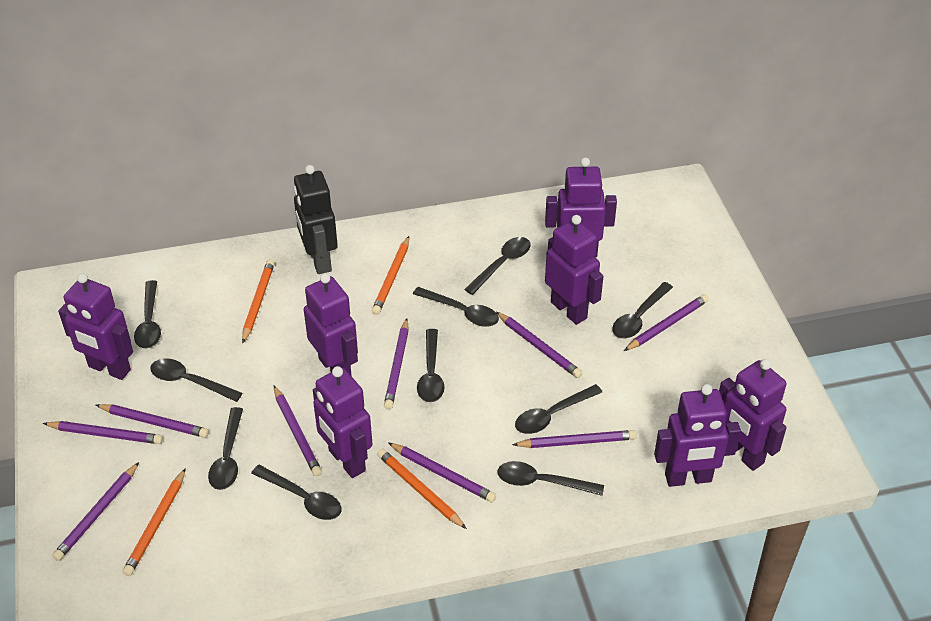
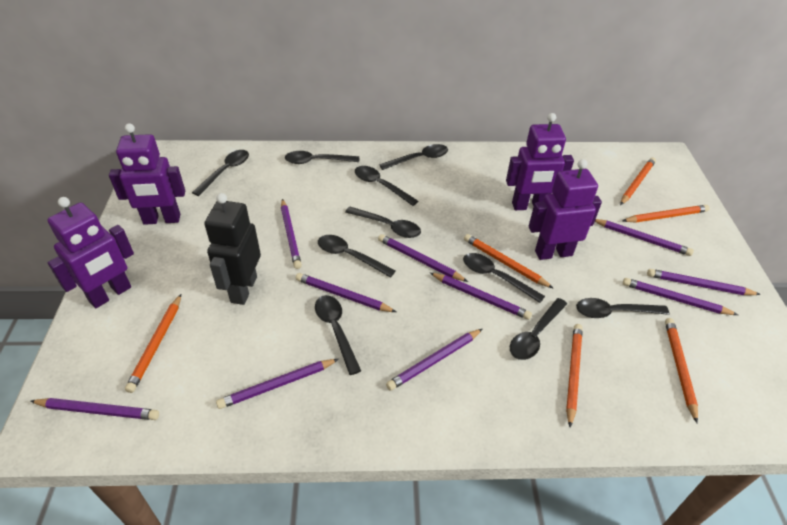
orange pencil: [123,468,186,576] [242,259,275,344] [372,236,409,315] [377,449,467,529] = 4 -> [125,294,181,393] [464,234,554,289] [566,324,583,427] [620,157,656,205] [622,205,710,222] [665,318,698,423] = 6
purple pencil: [43,421,163,444] [52,462,139,561] [96,404,209,438] [274,386,322,476] [384,318,409,409] [388,443,496,502] [496,312,582,378] [512,430,637,448] [624,294,709,351] = 9 -> [30,398,159,420] [216,359,339,409] [281,199,302,269] [296,273,396,312] [378,234,468,282] [386,329,482,391] [430,273,532,320] [595,219,694,256] [623,278,738,315] [647,269,761,295] = 10
purple robot: [58,273,133,380] [304,273,358,376] [313,366,372,478] [545,157,617,258] [545,215,604,325] [654,384,741,487] [719,359,787,471] = 7 -> [47,197,134,308] [109,123,185,225] [506,113,574,210] [529,159,602,260] = 4

